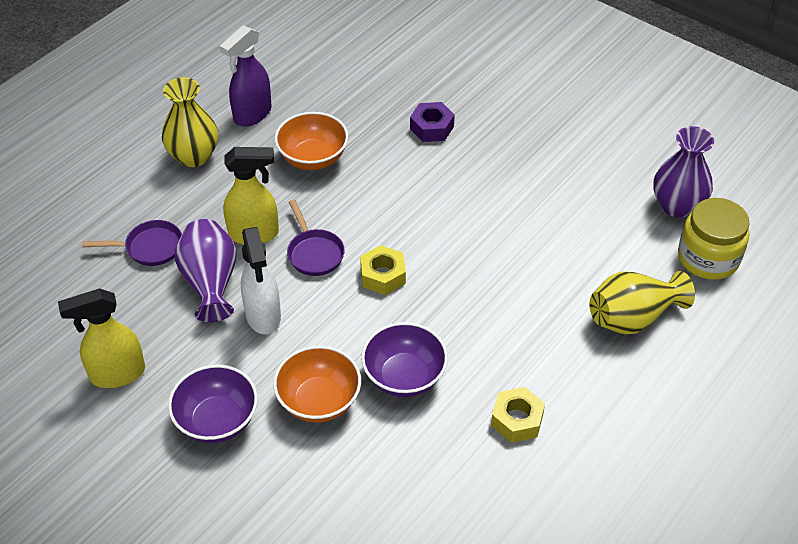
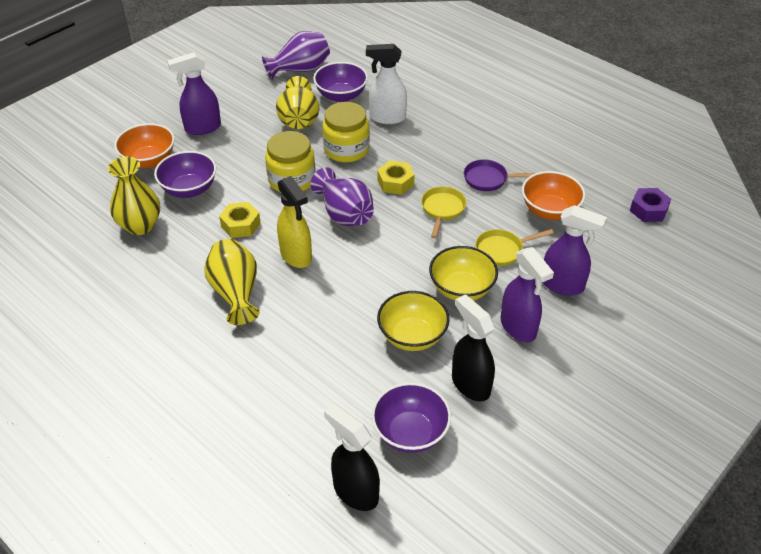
black spray bottle: none = 0 -> [324,404,380,511] [452,294,495,401] = 2
purple bowl: [168,365,258,443] [361,322,448,397] = 2 -> [154,151,216,198] [313,62,368,102] [372,382,451,453] = 3
purple pan: [82,220,182,266] [287,200,345,276] = 2 -> [464,160,536,191] = 1
purple spray bottle: [220,25,272,127] = 1 -> [167,52,221,135] [501,247,554,342] [542,205,607,295] = 3
yellow bowl: none = 0 -> [377,291,450,351] [429,246,498,301] = 2
yellow jar: [678,198,749,280] = 1 -> [265,131,316,192] [322,102,370,163] = 2
yellow pan: none = 0 -> [421,186,466,238] [475,229,554,266] = 2
yellow spray bottle: [58,289,145,388] [223,147,279,245] = 2 -> [277,176,312,268] = 1
yellow vase: [162,77,218,167] [589,271,695,334] = 2 -> [108,156,160,235] [204,239,260,325] [276,76,319,129] = 3

